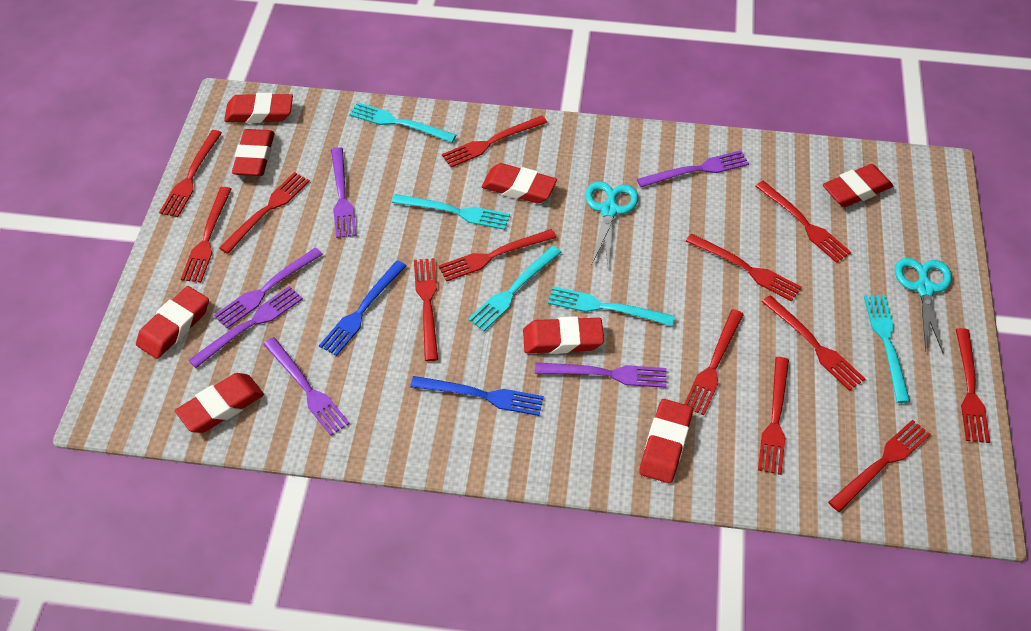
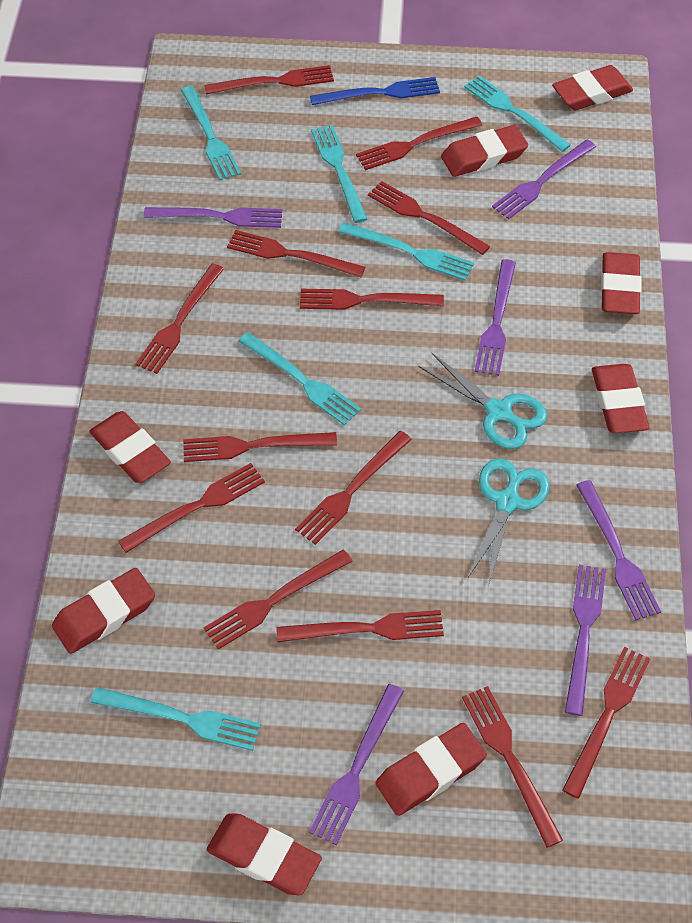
blue fork: [319,260,406,356] [410,376,544,416] = 2 -> [310,77,440,105] = 1
turquoise fork: [349,102,456,143] [392,194,510,230] [468,246,561,331] [548,286,675,326] [864,295,910,403] = 5 -> [91,687,261,751] [181,86,241,180] [239,332,361,426] [311,125,367,223] [338,222,474,281] [464,75,571,152] = 6

